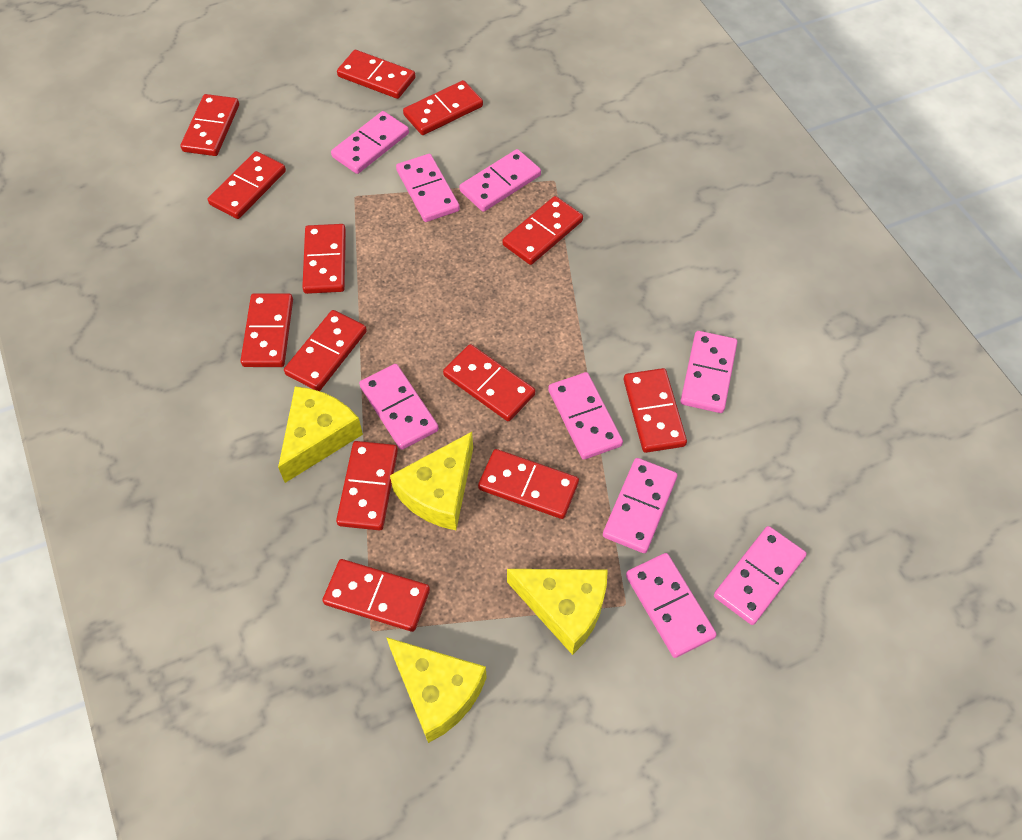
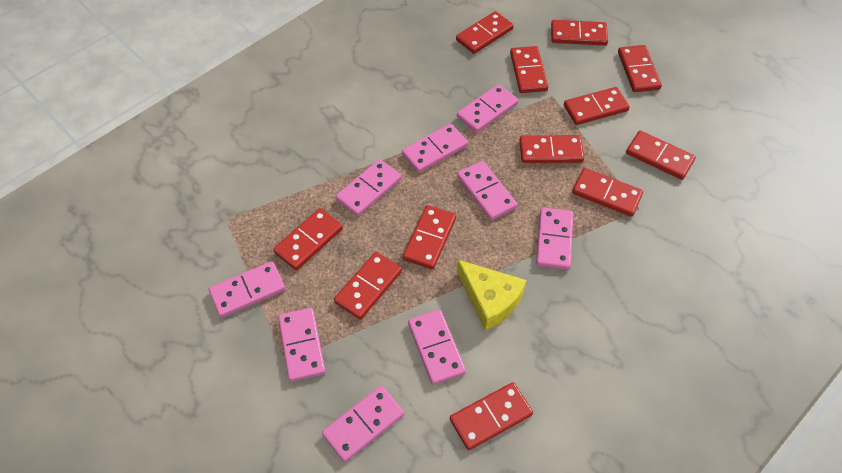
red domino: [180,94,239,156] [208,151,286,219] [241,293,293,367] [284,310,367,391] [302,224,346,294] [322,559,430,632] [336,441,398,530] [337,50,416,99] [403,80,483,135] [443,344,535,421] [478,449,579,519] [503,196,583,265] [624,368,687,453] = 13 -> [273,208,343,270] [334,252,402,320] [403,205,456,269] [450,382,533,450] [456,11,514,54] [510,46,548,93] [519,135,584,163] [551,20,608,46] [564,87,630,125] [572,168,643,217] [618,45,662,92] [626,131,696,180] = 12
yellow cheese: [278,386,363,483] [386,637,487,743] [390,432,473,530] [507,569,608,655] = 4 -> [457,260,527,331] = 1

